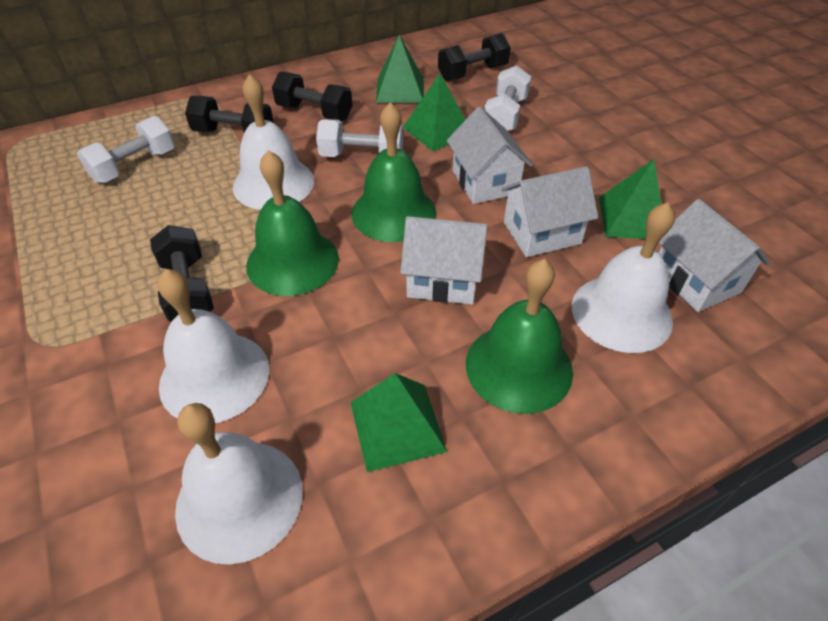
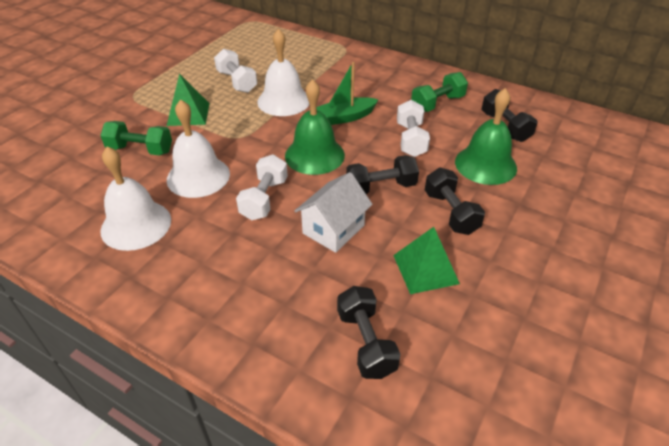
green bell: [246,150,339,296] [352,102,437,242] [466,259,573,414] = 3 -> [285,79,345,175] [455,88,517,185] = 2
green boat: none = 0 -> [317,62,379,125] = 1
green dumbbell: none = 0 -> [100,121,172,156] [411,72,468,112] = 2
green pyramid: [350,373,447,472] [376,35,424,103] [403,74,466,151] [599,159,662,239] = 4 -> [167,74,210,126] [393,227,460,294] = 2
white bell: [157,269,269,423] [175,403,303,564] [233,74,314,210] [572,202,675,353] = 4 -> [101,146,171,251] [167,99,230,198] [257,29,310,116] = 3
white house: [400,216,487,304] [447,107,533,204] [501,166,598,257] [659,199,770,312] = 4 -> [295,172,373,253] = 1

